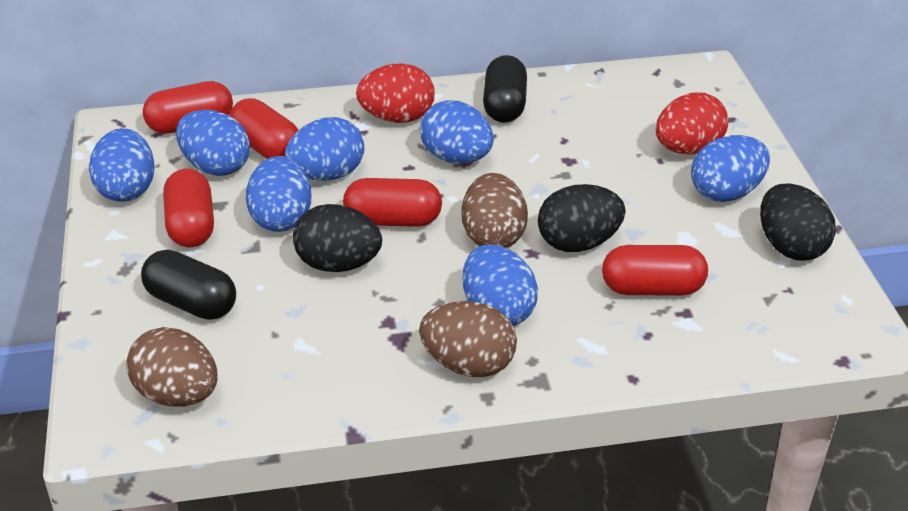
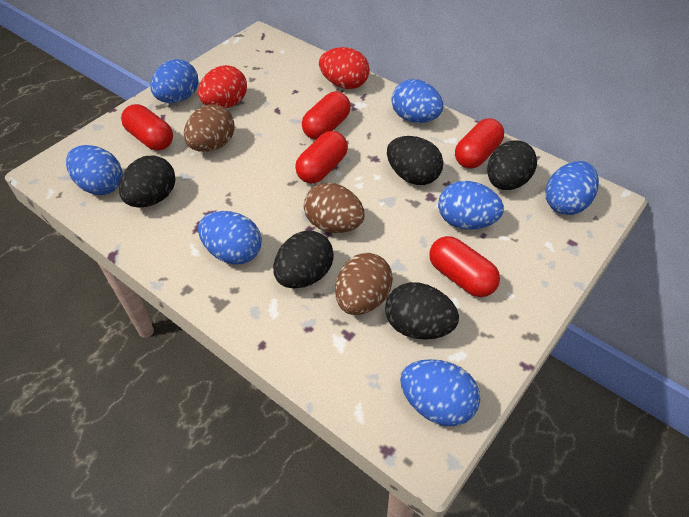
black capsule: [141,250,236,320] [483,55,527,123] = 2 -> none = 0
black egg: [293,204,382,272] [538,184,625,252] [760,183,836,261] = 3 -> [119,155,176,207] [273,231,334,288] [385,282,459,339] [387,136,443,185] [487,140,537,190] = 5

